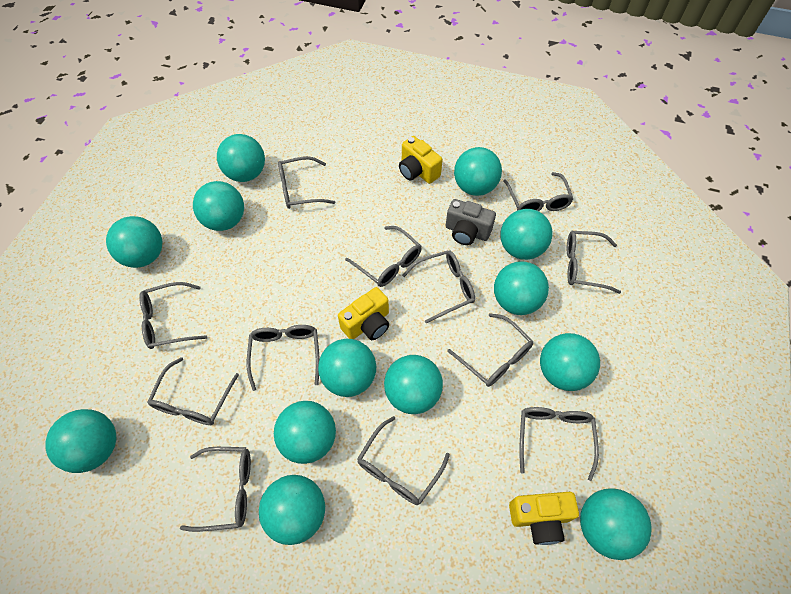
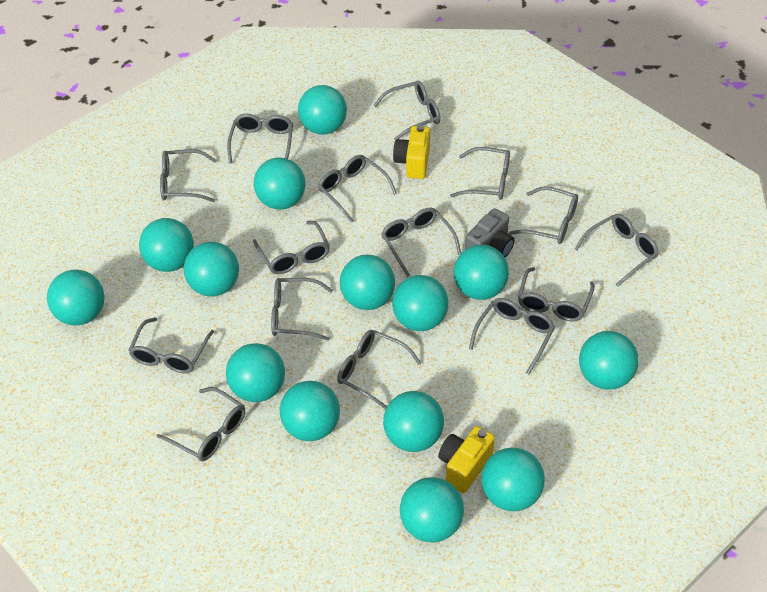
grey glasses: [139,282,207,349] [147,357,239,425] [180,447,251,532] [247,325,320,391] [278,156,335,209] [345,226,422,287] [357,416,450,505] [402,250,475,324] [447,313,533,387] [503,172,573,211] [519,407,599,481] [567,231,621,294] = 12 -> [128,317,214,373] [156,387,245,461] [160,149,217,202] [227,114,293,164] [253,221,330,274] [271,278,333,341] [318,155,397,223] [337,330,421,409] [373,81,440,140] [381,208,461,277] [450,147,510,200] [469,298,555,374] [509,186,578,244] [518,267,595,321] [574,214,659,287] = 15
turquoise ball: [45,409,117,473] [106,216,163,268] [193,181,244,231] [217,134,265,182] [259,475,325,545] [274,401,336,464] [318,339,376,397] [384,355,443,414] [454,147,502,196] [494,261,549,315] [500,209,552,260] [540,333,600,391] [580,488,652,560] = 13 -> [47,270,105,326] [139,218,194,272] [184,242,239,297] [226,343,285,402] [254,158,305,209] [280,381,340,441] [298,85,347,135] [340,254,395,310] [383,391,444,452] [392,275,449,331] [400,477,464,542] [454,245,509,300] [481,447,545,511] [579,331,639,390] = 14
yellow camera: [338,287,389,340] [399,136,443,184] [509,492,579,545] = 3 -> [393,125,430,179] [438,426,495,493] = 2

